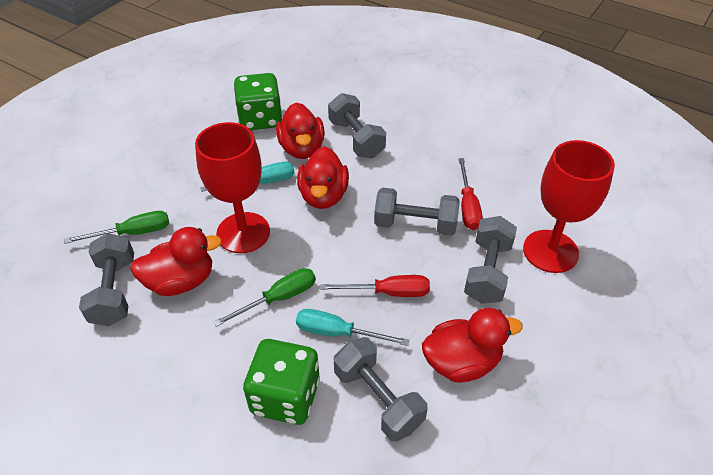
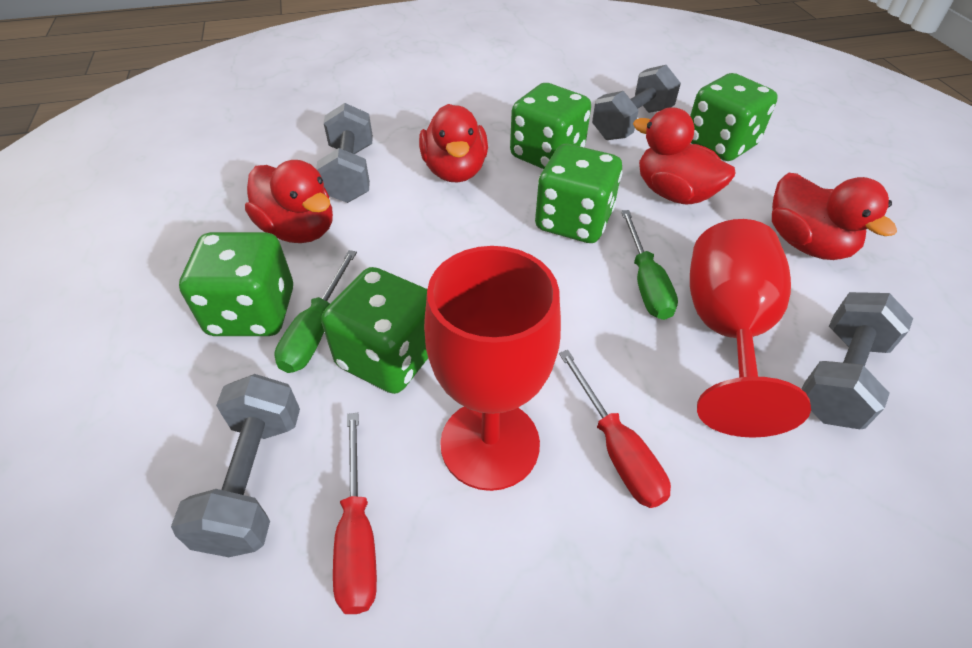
green dice: [234,73,282,130] [243,339,320,425] = 2 -> [179,232,293,336] [321,267,428,394] [510,83,591,169] [535,144,623,243] [690,73,778,161] = 5
grey dumbbell: [79,233,134,326] [328,93,386,158] [334,337,428,442] [374,188,459,236] [464,216,517,304] = 5 -> [171,374,300,557] [316,103,373,203] [592,65,681,140] [802,292,913,429] = 4
turquoise screwdriver: [200,162,295,192] [296,309,409,346] = 2 -> none = 0

